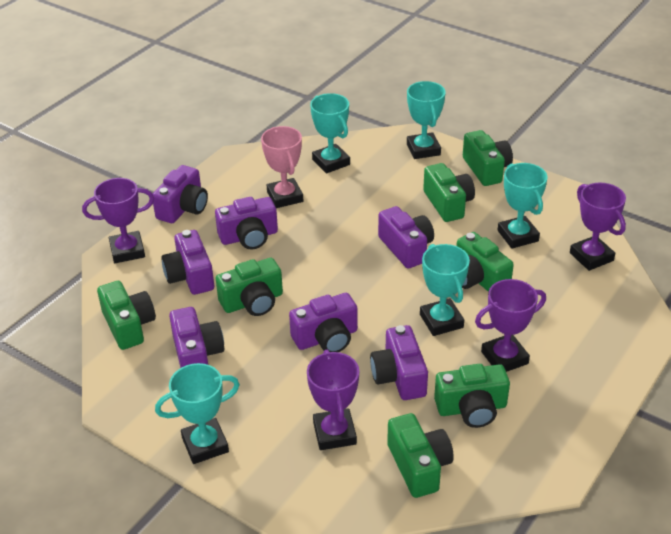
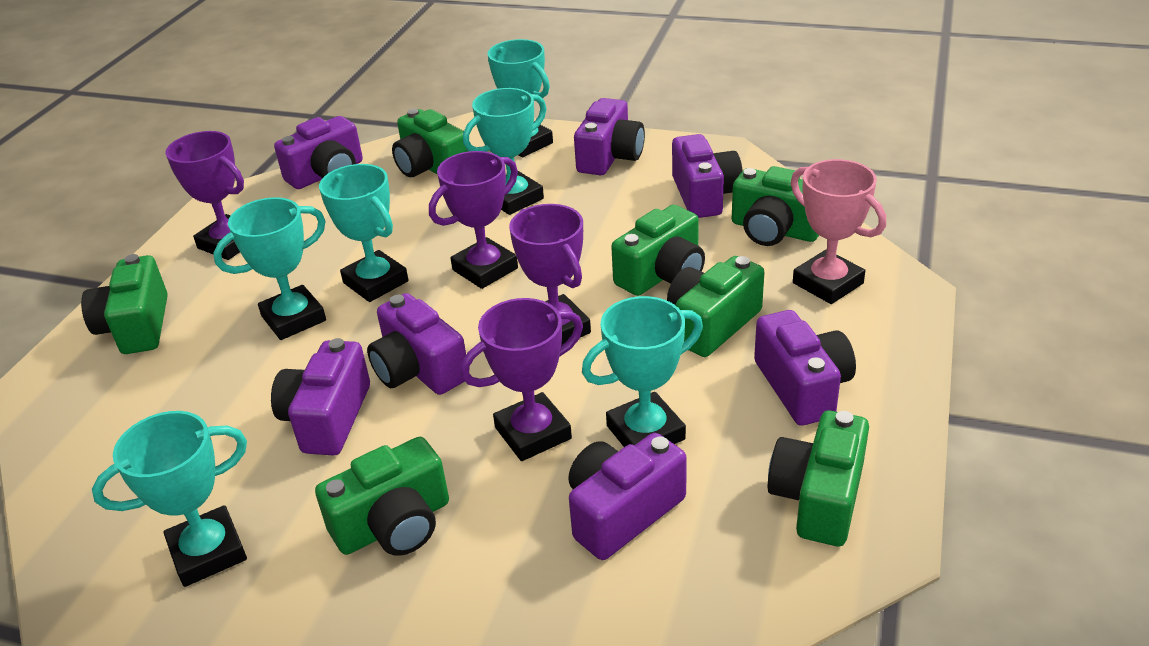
turquoise trophy: [155,363,240,464] [310,93,350,173] [407,81,446,159] [420,244,470,336] [498,163,548,248] = 5 -> [92,411,247,587] [214,197,326,340] [319,164,409,302] [463,88,547,215] [487,39,553,158] [582,296,703,447] = 6

